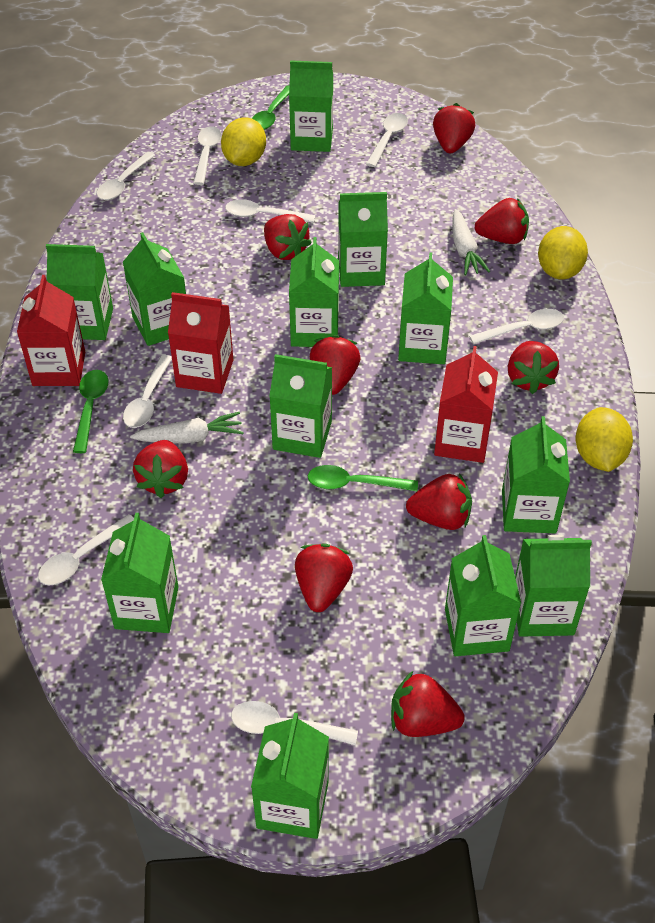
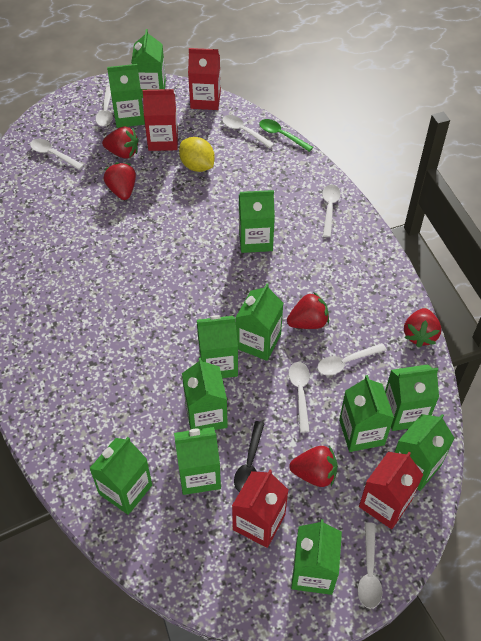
black spoon: none = 0 -> [234,421,265,492] = 1
green spoon: [73,370,109,453] [252,85,289,130] [308,465,418,491] = 3 -> [260,119,313,152] = 1
red carton: [17,275,85,386] [168,292,233,394] [434,346,498,463] = 3 -> [143,89,178,151] [188,48,221,110] [232,470,288,548] [359,452,423,529] = 4
red strawberry: [133,440,188,498] [264,214,312,260] [295,544,353,612] [310,335,361,395] [391,671,465,737] [406,474,472,530] [433,103,475,153] [475,198,529,244] [508,341,559,394] = 9 -> [102,127,139,158] [104,162,136,200] [287,292,329,329] [289,446,338,487] [404,308,441,347] = 5
white carrot: [130,412,244,444] [452,209,490,275] = 2 -> none = 0
white spoon: [38,514,134,585] [97,152,155,200] [123,355,172,428] [194,126,222,185] [225,200,316,223] [231,701,358,745] [366,113,408,167] [469,309,564,344] = 8 -> [30,139,84,170] [96,86,113,126] [222,115,274,148] [289,362,310,433] [317,343,386,376] [322,185,341,237] [357,522,383,609] = 7
yellow lemon: [221,117,266,166] [538,226,588,279] [575,407,633,472] = 3 -> [179,137,215,172] = 1

